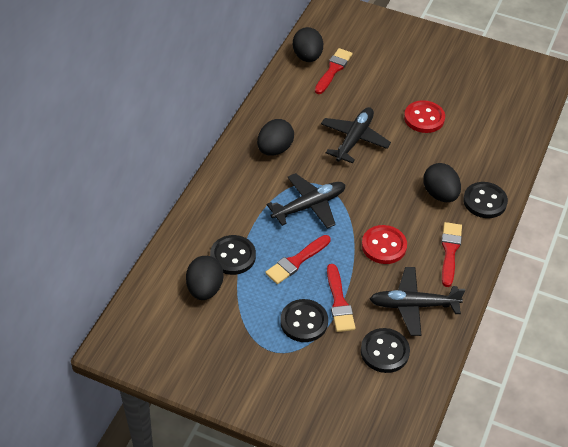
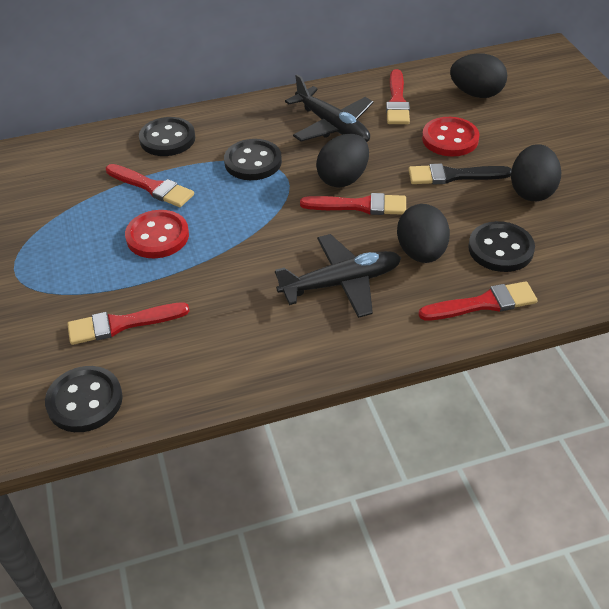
black brush: none = 0 -> [408,163,512,185] = 1
black plane: [267,173,345,229] [321,107,391,163] [370,267,465,336] = 3 -> [275,234,401,318] [285,74,373,142] = 2
red brush: [265,235,331,284] [315,48,353,94] [327,264,355,332] [441,222,462,287] = 4 -> [67,302,189,345] [106,164,194,207] [300,193,406,215] [386,69,410,124] [418,281,538,320] = 5

